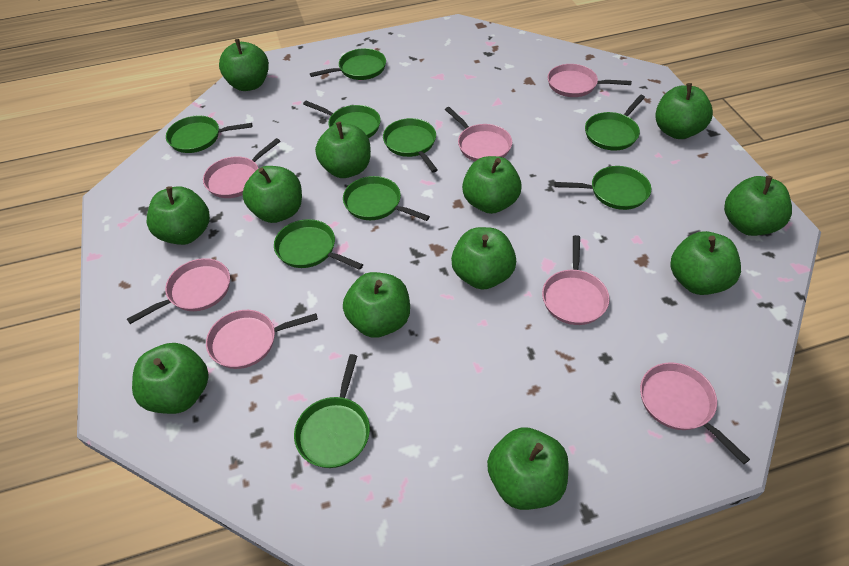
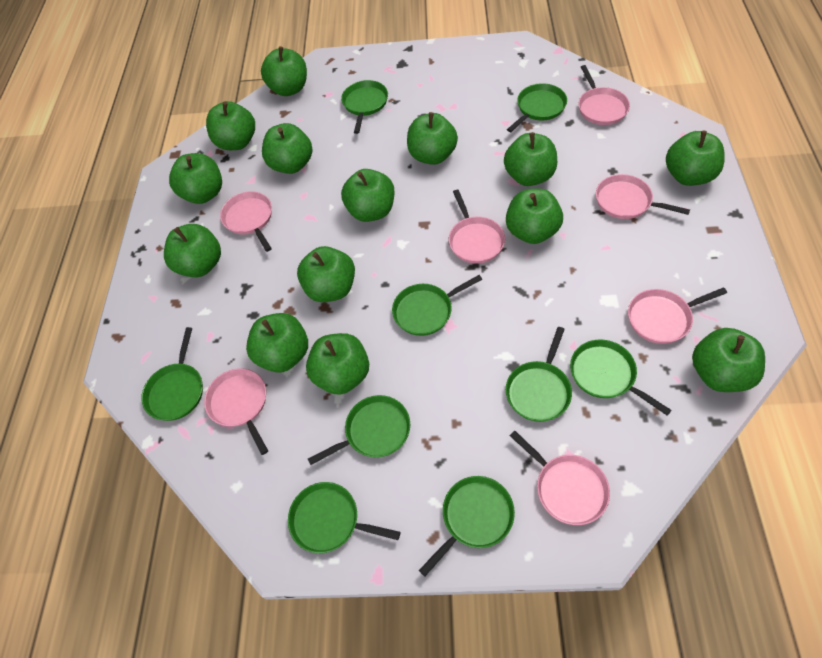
green apple: [132,343,209,414] [146,186,210,245] [219,39,269,91] [243,166,302,223] [315,122,371,178] [343,272,410,338] [451,227,516,290] [462,156,522,214] [487,427,568,510] [655,83,713,139] [671,231,741,295] [724,176,792,236] = 12 -> [164,224,221,277] [169,153,222,204] [206,101,255,150] [246,313,308,373] [261,46,307,96] [262,123,312,174] [297,246,355,302] [306,333,369,395] [341,169,394,222] [407,112,458,165] [504,132,557,186] [506,189,563,244] [666,131,725,186] [692,328,765,392] = 14

